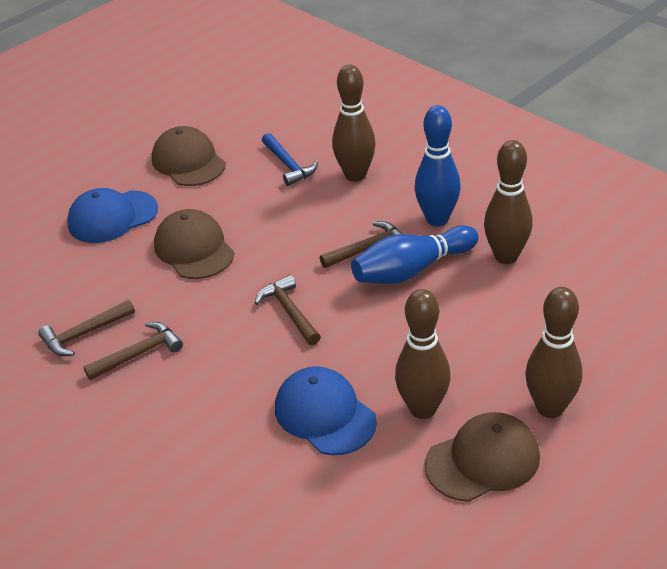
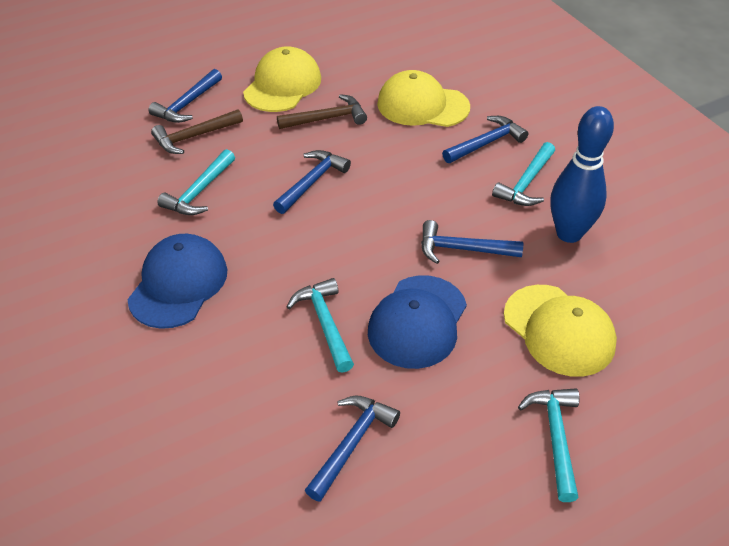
blue bowling pin: [351,225,478,284] [415,105,461,226] = 2 -> [551,106,614,243] = 1
blue hammer: [262,133,318,186] = 1 -> [148,69,222,123] [273,150,351,214] [305,396,400,502] [421,220,523,264] [442,116,528,163] = 5
brown bowling pin: [332,65,376,182] [395,289,451,419] [484,140,533,264] [525,287,582,418] = 4 -> none = 0
brown cap: [152,126,226,186] [154,209,234,279] [425,412,540,502] = 3 -> none = 0
brown hammer: [38,300,135,356] [83,322,183,380] [255,275,321,345] [320,221,403,268] = 4 -> [151,109,243,154] [277,94,367,129] = 2
turquoise hammer: none = 0 -> [157,149,235,215] [287,278,354,373] [492,142,555,206] [518,388,580,502] = 4
yellow cap: none = 0 -> [243,46,321,112] [377,70,470,127] [504,285,617,377] = 3

